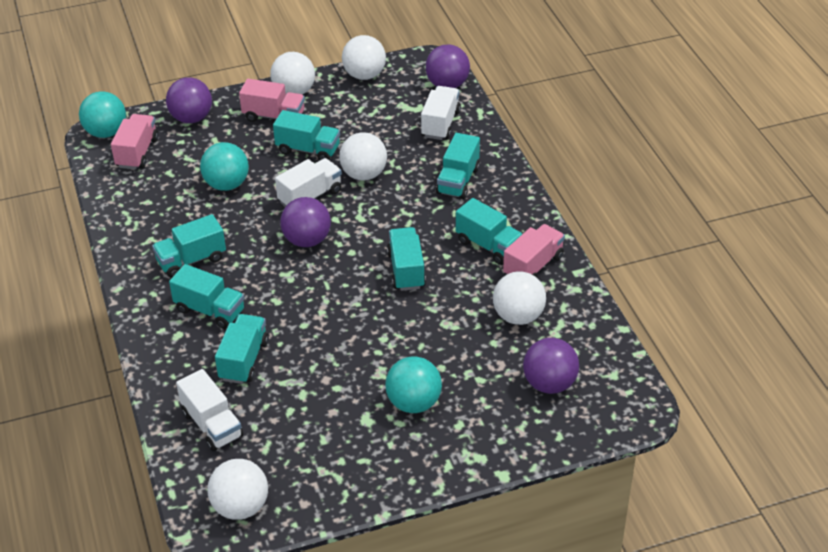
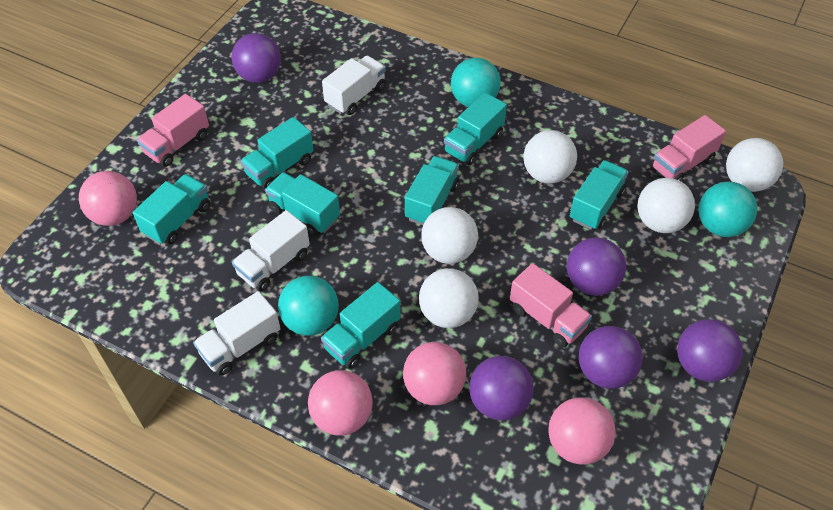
pink ball: none = 0 -> [79,171,137,226] [308,370,373,436] [403,342,466,405] [548,397,616,465] = 4
purple ball: [166,77,212,123] [280,197,331,247] [425,44,470,88] [523,338,579,394] = 4 -> [231,33,281,83] [469,356,534,420] [567,237,626,296] [579,326,643,389] [677,319,743,382] = 5

